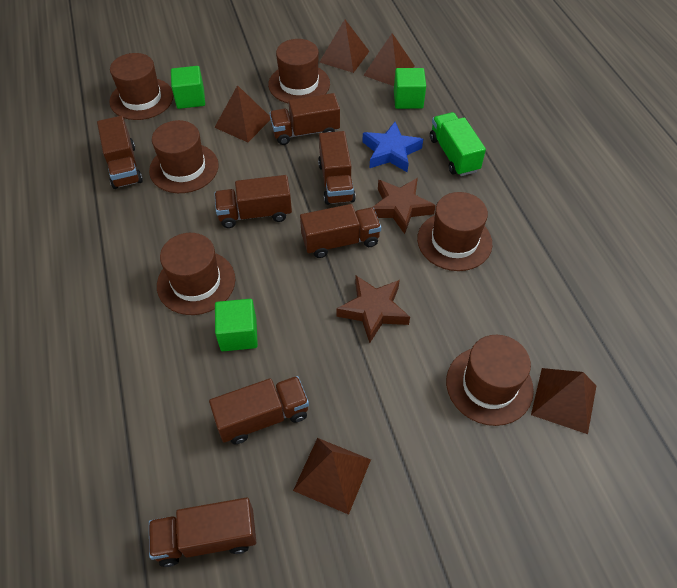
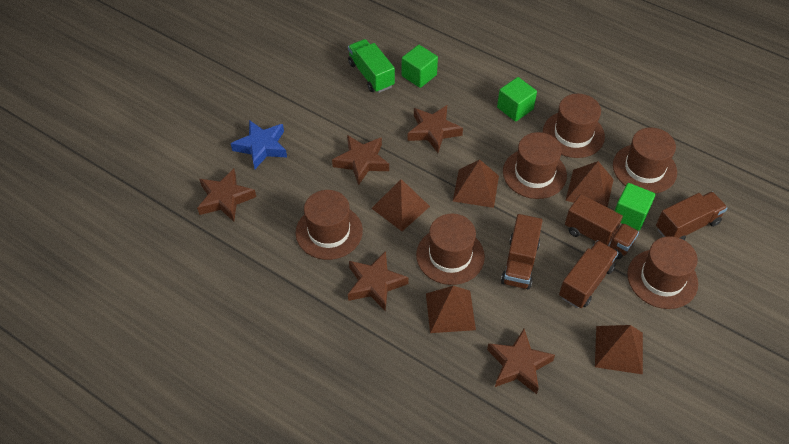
brown star: [336,276,410,343] [372,178,436,234] = 2 -> [197,169,256,221] [332,135,389,185] [348,251,409,312] [408,105,463,153] [487,329,555,394] = 5
brown truck: [97,116,143,189] [149,497,256,567] [209,376,309,444] [214,175,292,228] [269,93,340,145] [300,204,381,258] [318,131,356,205] = 7 -> [501,214,543,290] [559,240,619,308] [565,194,639,259] [656,192,727,240] = 4

